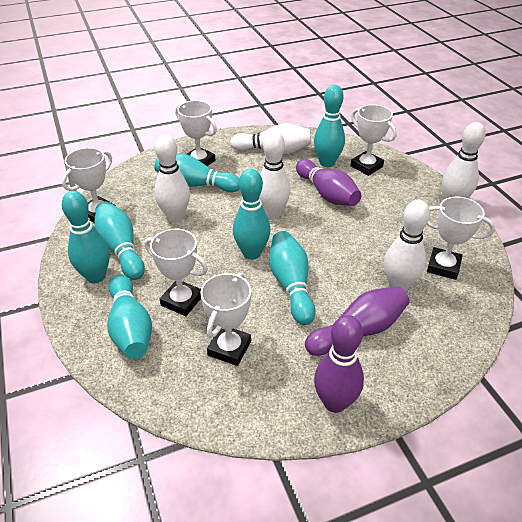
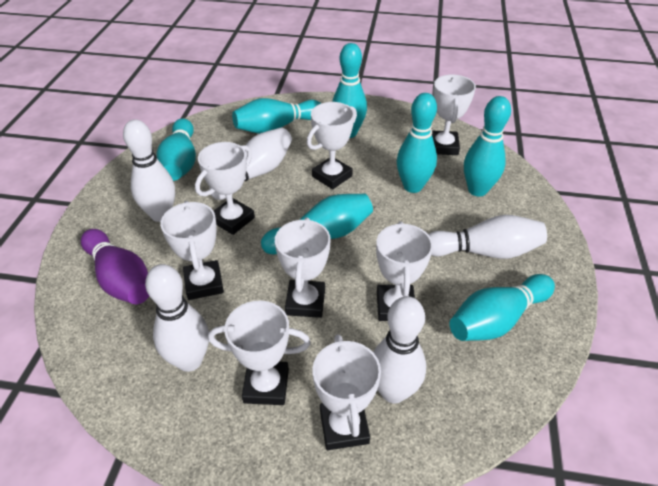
purple bowling pin: [296,159,361,206] [305,286,410,356] [314,315,364,413] = 3 -> [81,229,149,304] = 1
white trophy: [62,148,116,223] [145,229,208,316] [175,100,217,166] [200,273,251,366] [350,105,397,176] [427,197,495,280] = 6 -> [160,201,224,300] [195,142,255,235] [208,301,311,405] [275,217,331,318] [307,102,357,189] [312,334,381,450] [376,221,433,321] [432,74,476,155] = 8

